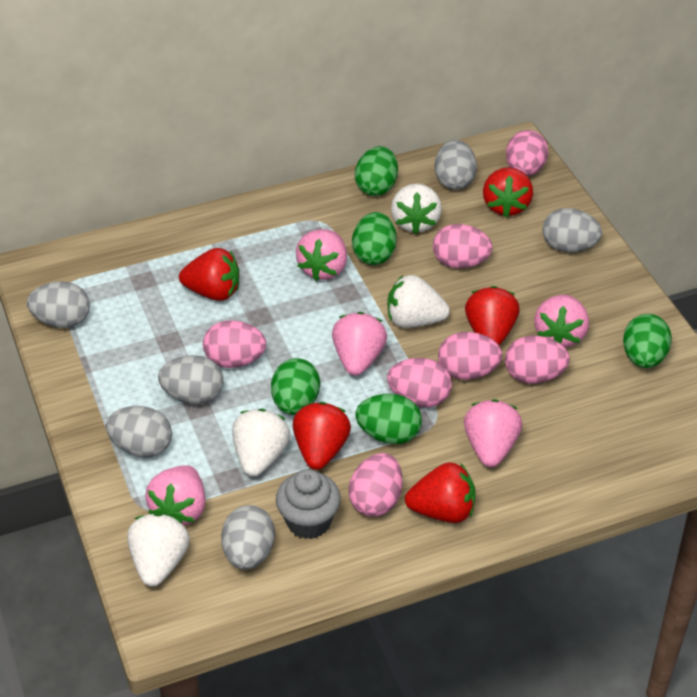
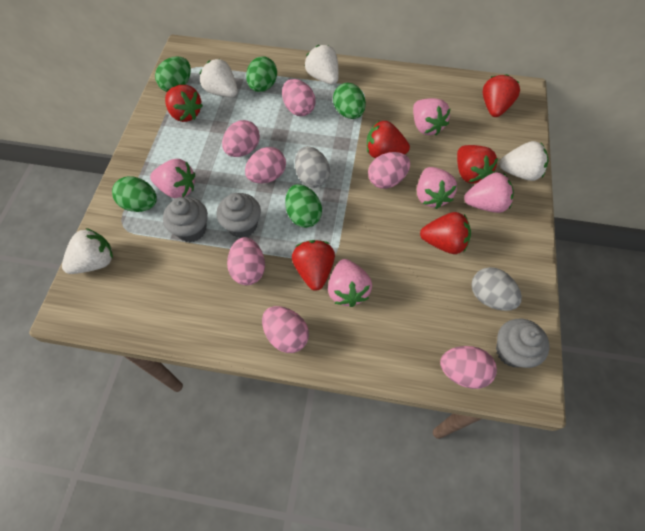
grey cupcake: [276,469,341,539] = 1 -> [163,197,208,242] [217,193,261,238] [496,319,549,368] = 3
grey egg: [27,281,90,328] [106,406,172,458] [158,355,223,404] [221,505,275,570] [435,140,477,190] [543,208,602,252] = 6 -> [295,146,330,188] [472,267,522,311] = 2
red strawberry: [179,248,239,301] [293,402,351,470] [405,462,476,523] [465,286,520,345] [483,167,533,217] = 5 -> [165,85,203,122] [292,240,335,291] [367,121,410,158] [420,212,471,254] [457,145,498,184] [483,74,520,117] = 6

